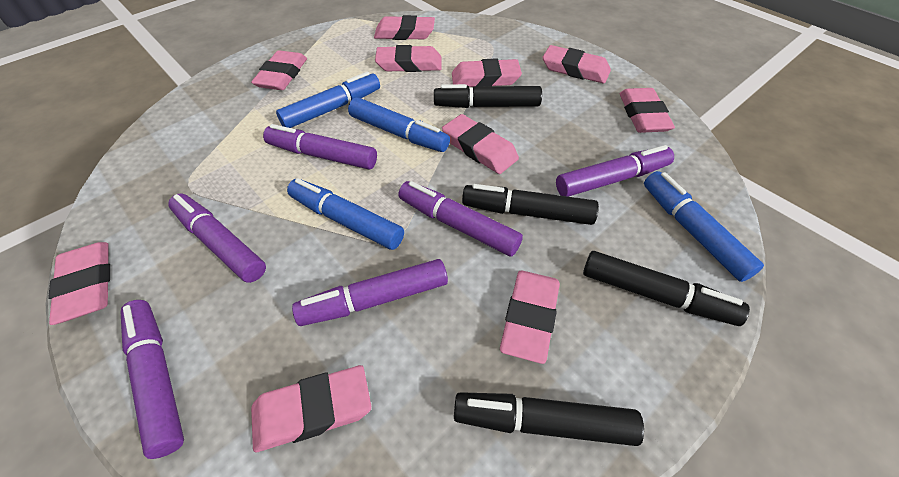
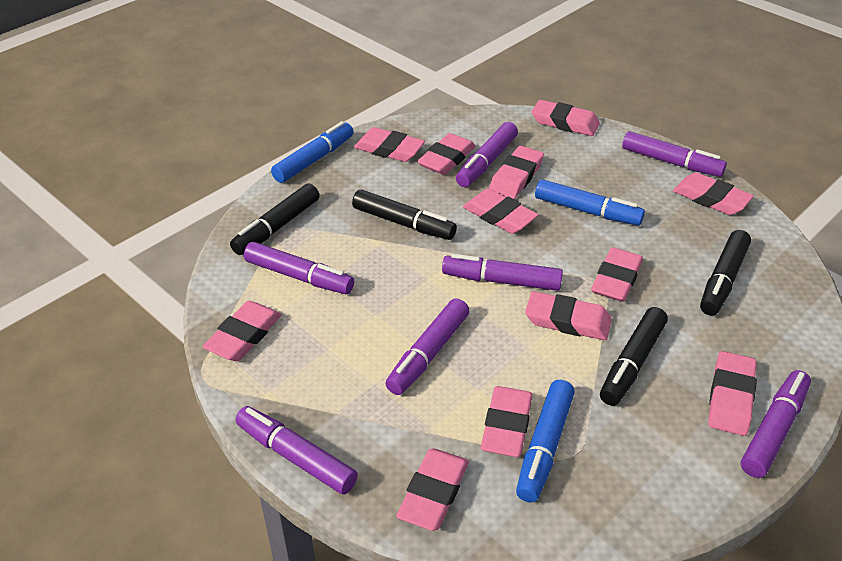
blue marker: [276,71,380,128] [287,178,404,250] [348,97,450,152] [644,171,764,282] = 4 -> [271,121,353,183] [516,380,575,502] [535,179,645,225] = 3
pink eraser: [48,242,110,325] [251,50,307,90] [251,365,371,452] [374,15,435,40] [375,45,442,72] [442,114,519,174] [452,58,522,87] [500,271,560,364] [543,45,611,84] [620,88,675,133] = 10 -> [203,301,282,361] [354,127,425,162] [396,449,469,531] [417,133,476,175] [463,189,538,234] [481,386,533,457] [489,146,544,199] [525,291,612,340] [532,100,600,136] [591,247,643,302] [673,172,754,215] [708,351,757,436] = 12
purple marker: [121,300,184,459] [168,194,266,283] [263,124,377,169] [292,259,448,326] [399,181,523,257] [556,145,674,197] = 6 -> [236,406,358,495] [244,242,354,294] [385,298,469,395] [442,254,563,291] [456,122,518,187] [622,131,727,177] [741,370,811,478] = 7

